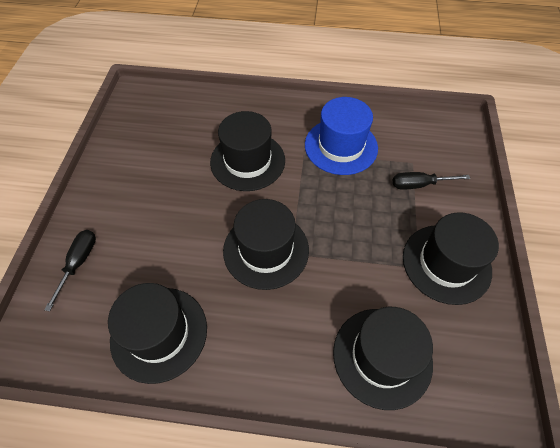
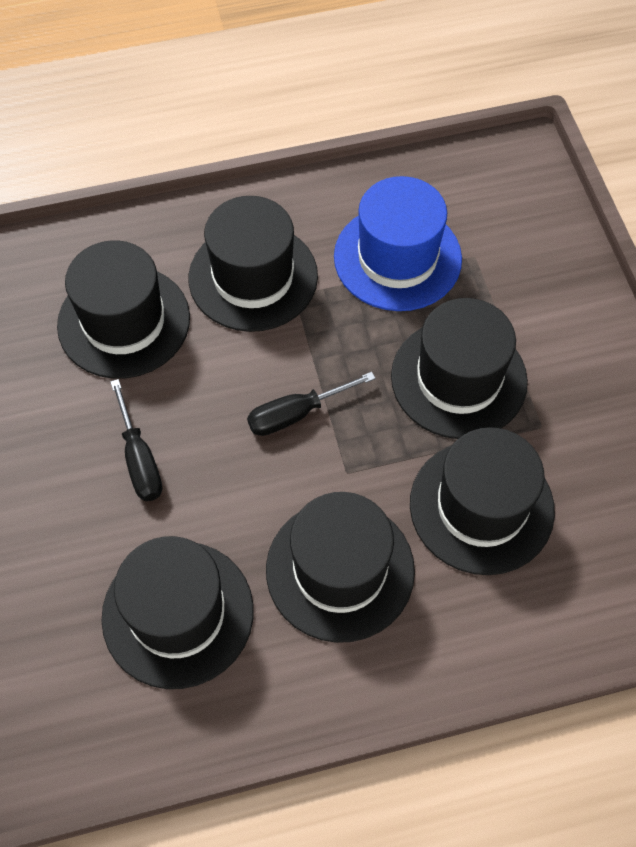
black hat: [108,283,207,384] [210,111,285,191] [223,199,309,290] [333,307,433,410] [403,212,499,305] = 5 -> [57,240,190,379] [101,536,254,689] [189,196,318,332] [266,492,415,643] [391,298,528,439] [410,427,555,575] = 6

